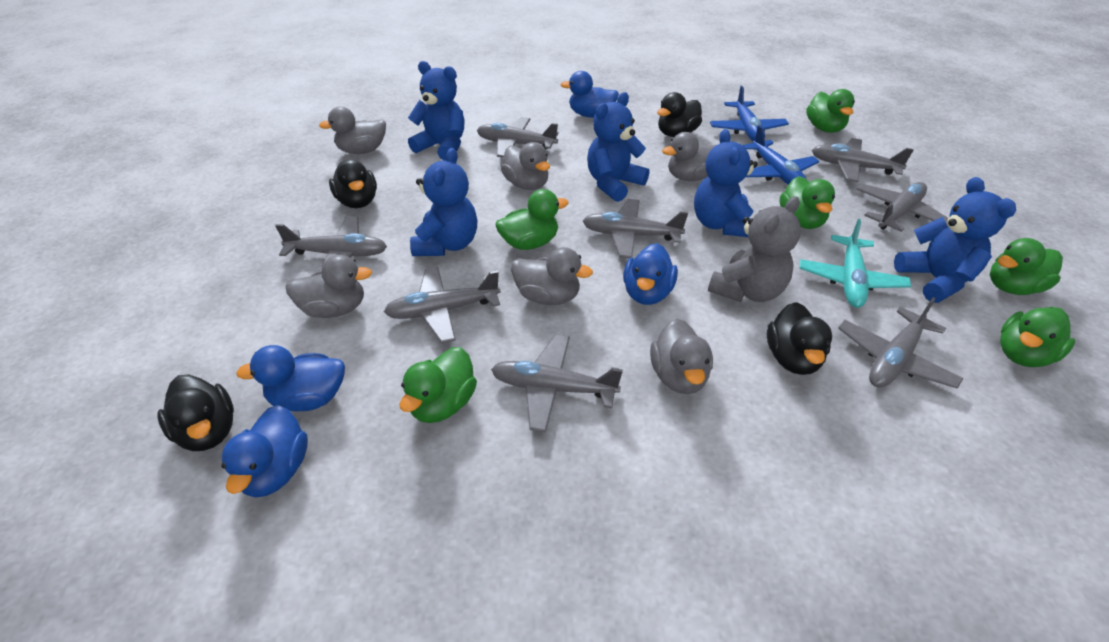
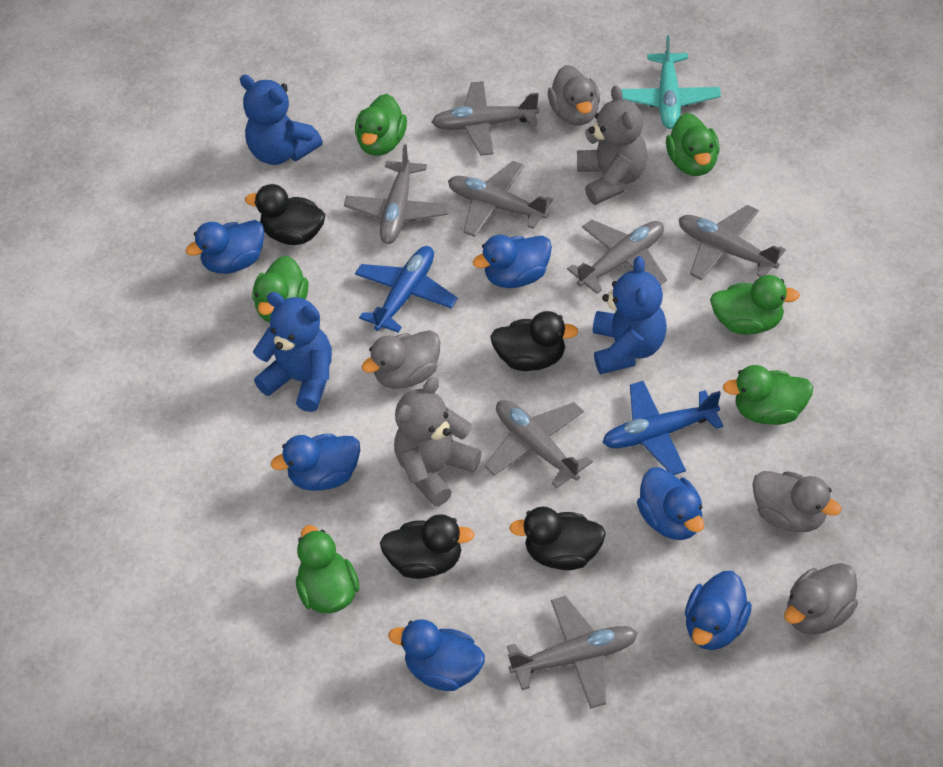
blue duck: [221,405,308,498] [236,345,345,412] [560,71,619,118] [623,243,678,305] = 4 -> [186,220,264,274] [271,434,360,491] [388,619,485,691] [473,235,552,288] [637,467,704,540] [685,571,752,650] = 6
blue teddy bear: [408,61,464,161] [410,148,477,256] [587,92,649,202] [694,129,758,237] [894,177,1016,303] = 5 -> [240,75,323,165] [253,292,332,412] [593,256,667,374] = 3
grey duck: [285,255,372,318] [319,107,386,154] [501,142,550,190] [511,247,593,305] [650,319,713,394] [662,132,716,181] = 6 -> [362,330,440,389] [548,65,600,126] [752,471,841,532] [784,563,858,635] = 4
grey plane: [275,216,387,271] [384,267,501,343] [477,117,559,157] [491,335,623,432] [583,199,688,258] [812,138,914,182] [838,297,964,389] [857,182,948,232] = 8 -> [344,144,450,244] [432,81,539,156] [448,161,553,237] [485,400,593,489] [507,596,638,709] [567,220,667,294] [679,205,786,280] = 7
grey teddy bear: [708,196,801,302] = 1 -> [394,377,482,507] [577,85,648,205] = 2

